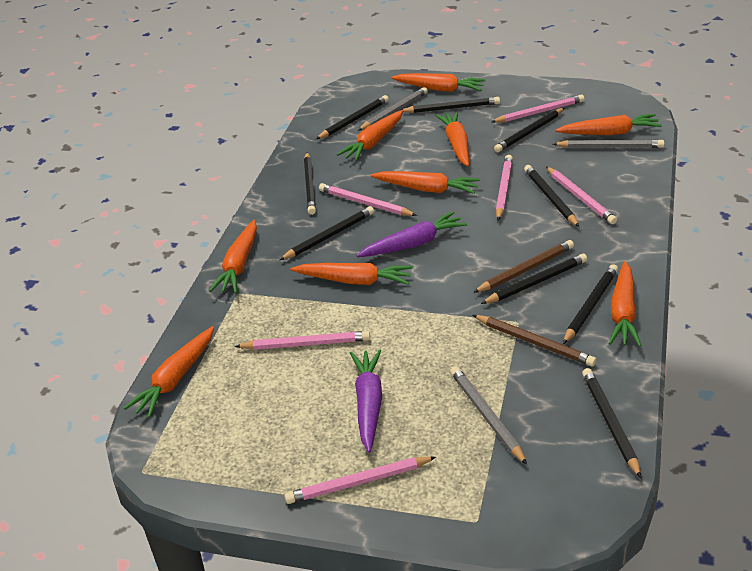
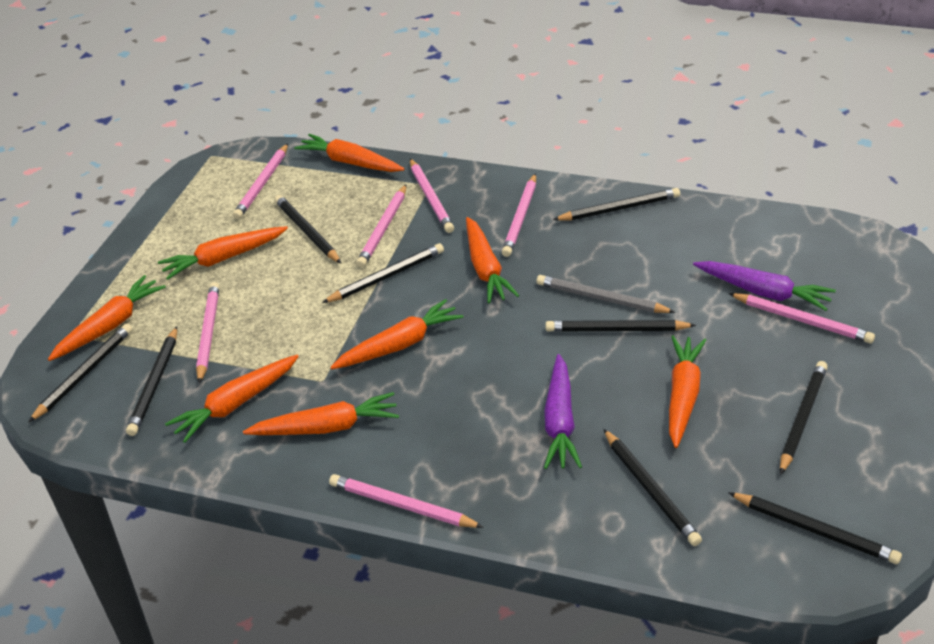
brown pencil: [473,240,574,293] [473,315,596,367] = 2 -> none = 0
grey pencil: [358,87,428,131] [450,366,527,465] [553,140,664,148] = 3 -> [536,275,676,313] = 1
orange carrot: [124,326,214,418] [209,220,257,293] [290,263,413,285] [337,110,403,161] [371,171,480,194] [391,73,486,92] [435,112,469,166] [555,114,662,135] [609,261,642,347] = 9 -> [48,275,166,361] [158,226,288,280] [165,355,299,443] [243,392,399,435] [294,134,405,172] [330,299,464,369] [466,217,519,303] [669,335,706,448] = 8
pink pencil: [235,331,370,350] [284,456,436,504] [319,183,417,216] [491,95,584,123] [496,155,513,221] [546,167,617,224] = 6 -> [196,282,220,384] [233,143,288,219] [329,474,484,528] [356,184,407,268] [410,159,454,233] [502,173,536,257] [728,293,875,344] = 7

